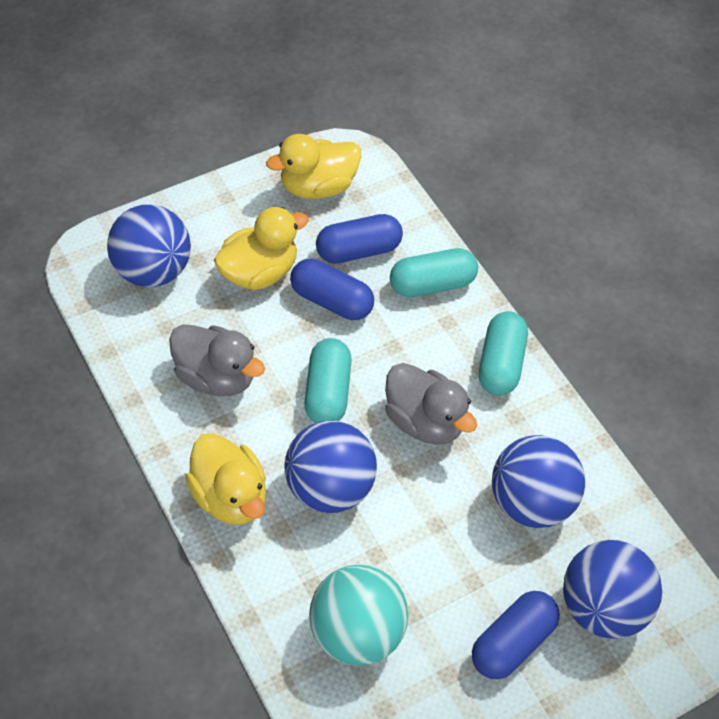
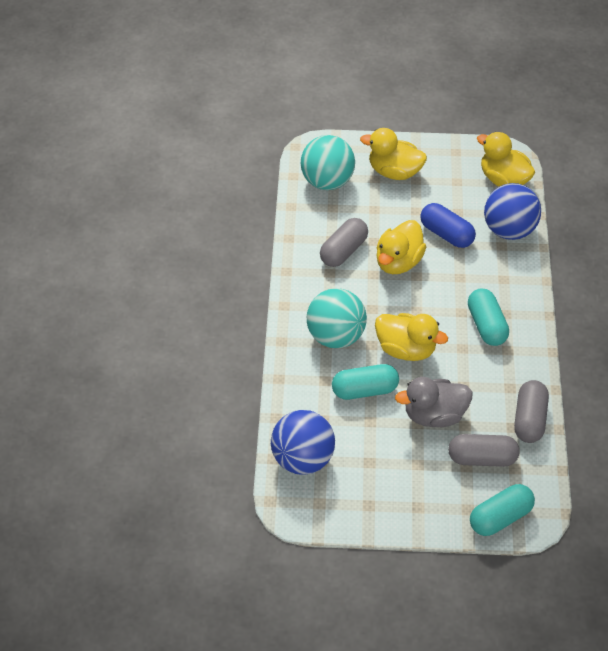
blue ball: [107,204,191,287] [284,421,377,513] [492,435,585,528] [563,540,662,639] = 4 -> [271,410,335,475] [484,183,541,240] = 2
blue capsule: [290,259,374,320] [316,214,403,263] [472,591,560,679] = 3 -> [420,203,476,248] = 1
grey capsule: none = 0 -> [320,218,368,267] [448,434,520,467] [514,380,549,443] = 3
grey duck: [169,324,265,396] [385,363,477,445] = 2 -> [395,377,472,427] = 1
turquoise ball: [309,565,408,666] = 1 -> [301,135,355,190] [307,288,367,348] = 2
yellow duck: [185,433,266,525] [214,207,309,290] [266,134,361,199] = 3 -> [360,128,427,180] [375,313,448,361] [376,220,426,274] [477,132,535,187] = 4

